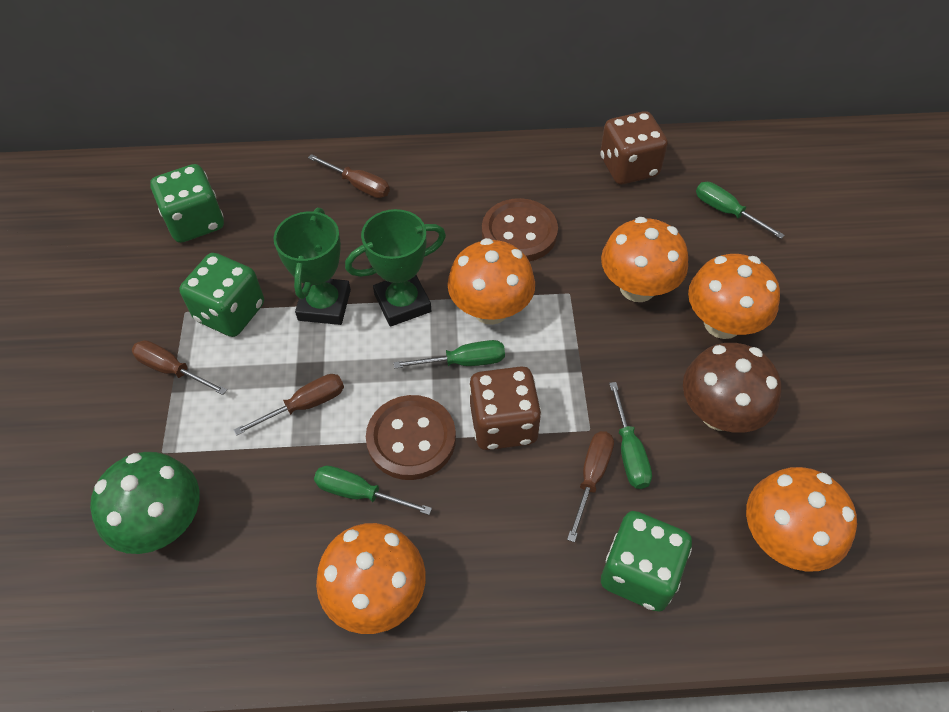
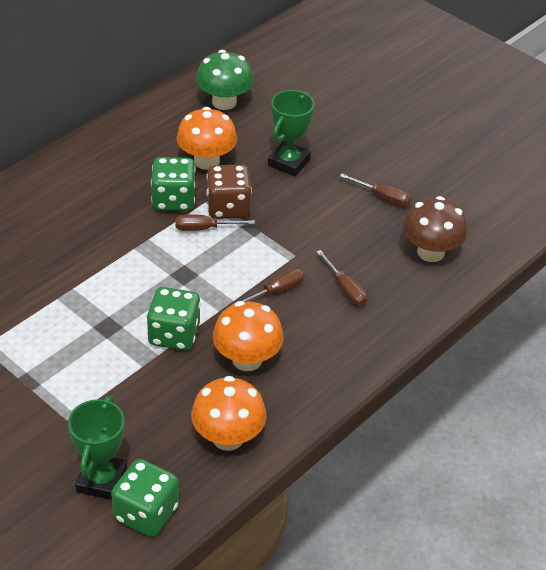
brown button: [366,395,456,480] [482,198,558,262] = 2 -> none = 0
brown dice: [469,366,542,450] [600,111,668,185] = 2 -> [206,165,252,219] = 1
green screwdriver: [314,466,432,515] [394,340,505,368] [609,382,652,489] [696,182,785,239] = 4 -> none = 0
orange mushroom: [316,523,426,634] [447,238,535,325] [601,217,688,302] [688,254,780,339] [746,467,857,572] = 5 -> [177,107,237,170] [191,376,266,451] [213,301,284,371] = 3

